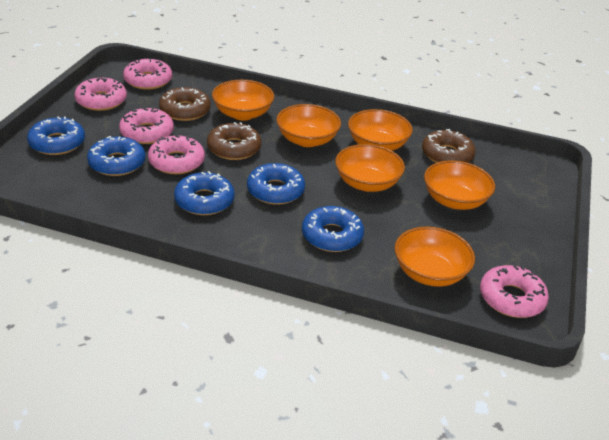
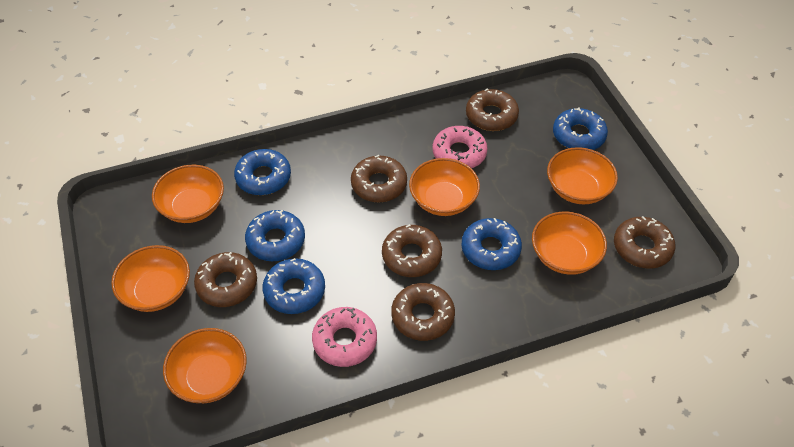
brown donut: [159,87,211,121] [207,122,261,160] [422,129,476,163] = 3 -> [194,252,257,307] [351,155,407,202] [382,224,442,277] [391,283,455,341] [466,88,519,131] [614,216,675,269] = 6
pink donut: [75,78,127,111] [119,107,174,144] [123,59,172,90] [148,135,205,174] [480,265,549,318] = 5 -> [312,307,377,367] [433,126,487,168] = 2

